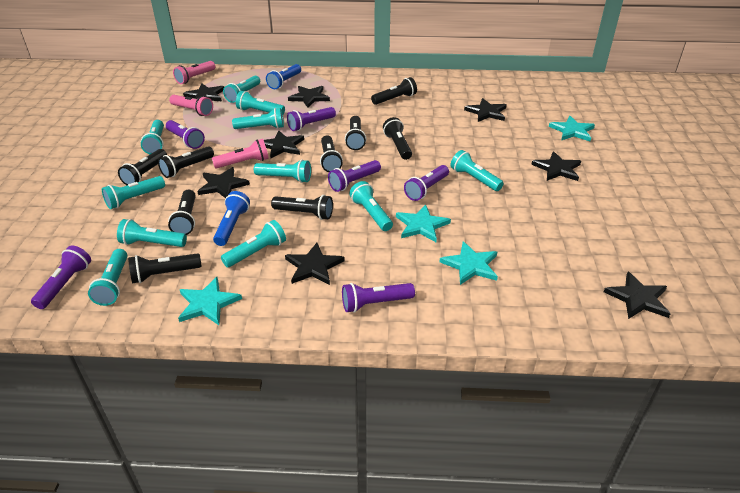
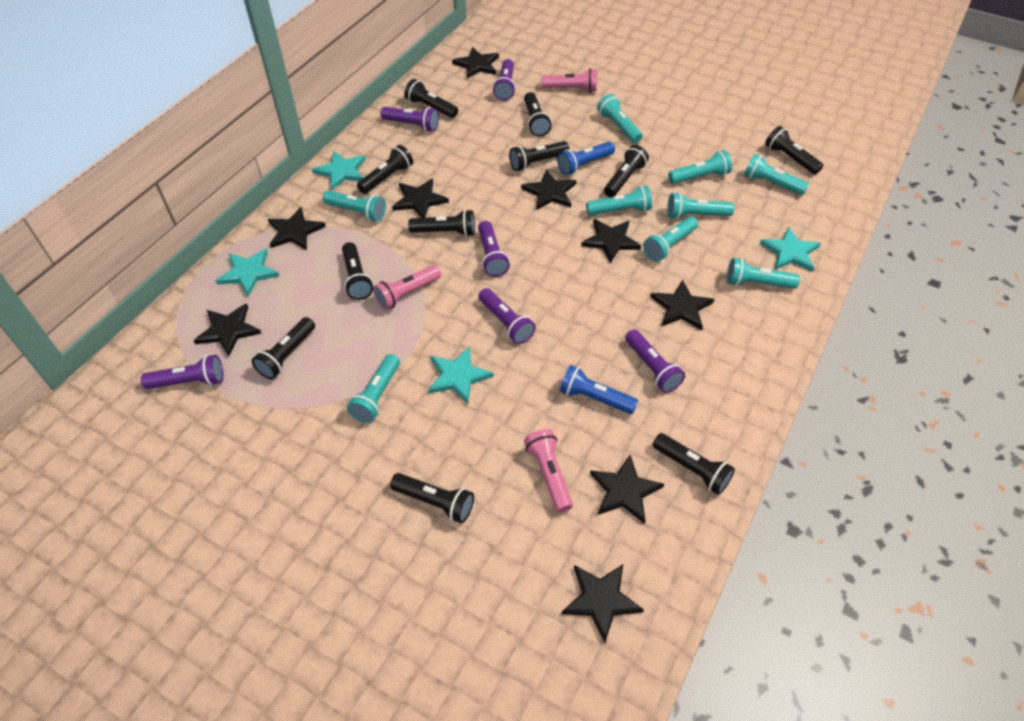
black flashlight: [118,149,167,185] [128,253,202,283] [158,146,214,178] [168,190,196,235] [271,195,333,220] [320,135,343,172] [345,116,366,150] [371,77,417,105] [383,117,412,160] = 9 -> [252,317,315,379] [342,242,373,300] [357,145,413,194] [390,473,474,523] [404,79,458,118] [408,209,475,237] [509,141,569,171] [524,92,552,136] [604,145,649,197] [653,433,735,495] [765,126,823,174] = 11
black star: [183,83,224,102] [197,167,250,198] [264,131,304,158] [285,243,345,285] [288,86,330,108] [464,98,507,122] [531,151,581,181] [604,272,670,319] = 8 -> [193,303,261,357] [268,207,326,250] [392,178,449,218] [452,47,499,78] [521,170,577,210] [561,564,644,642] [581,219,641,263] [590,454,664,524] [650,280,714,330] = 9
turquoise flashlight: [88,249,128,306] [102,176,165,209] [117,219,187,247] [141,120,164,154] [221,220,286,268] [223,76,260,103] [232,108,284,129] [236,91,285,114] [254,159,311,183] [349,181,393,231] [451,150,504,191] = 11 -> [323,190,386,222] [347,354,400,423] [586,185,652,215] [597,94,642,143] [643,217,698,262] [667,192,734,219] [668,150,732,184] [727,258,800,289] [744,154,809,195] = 9

